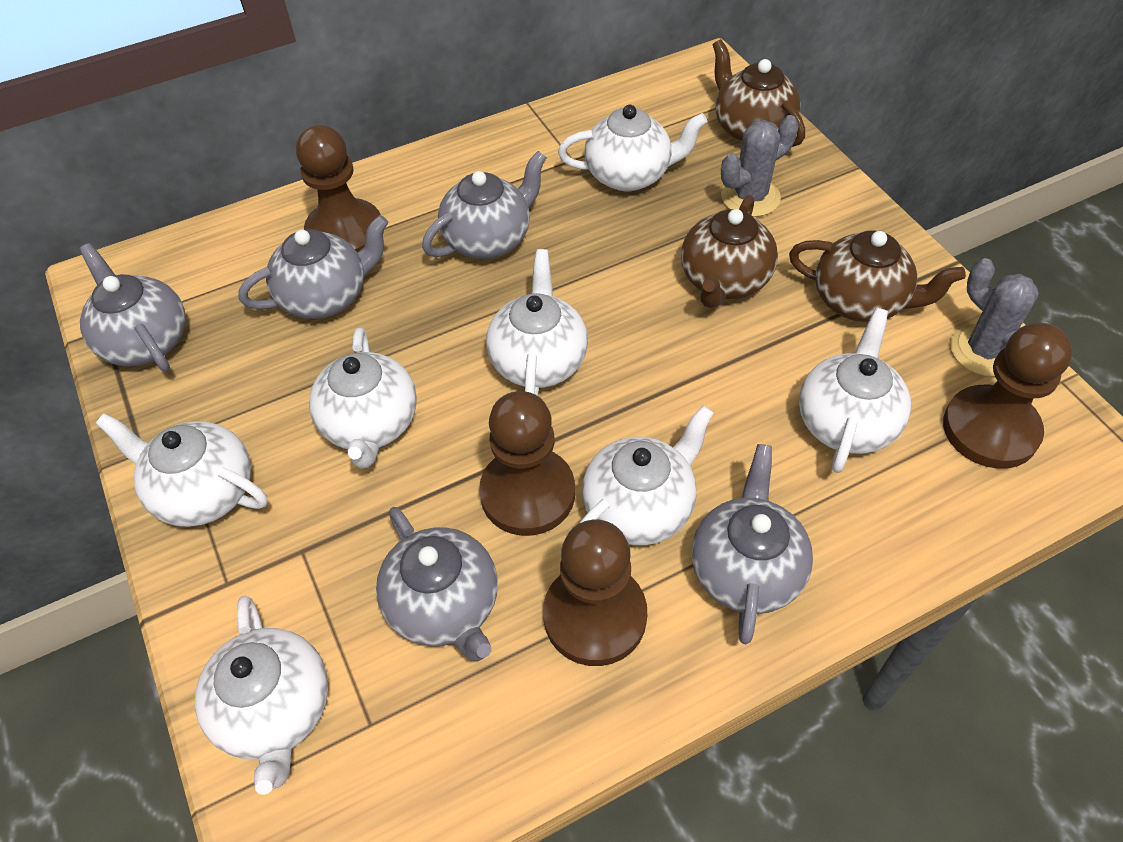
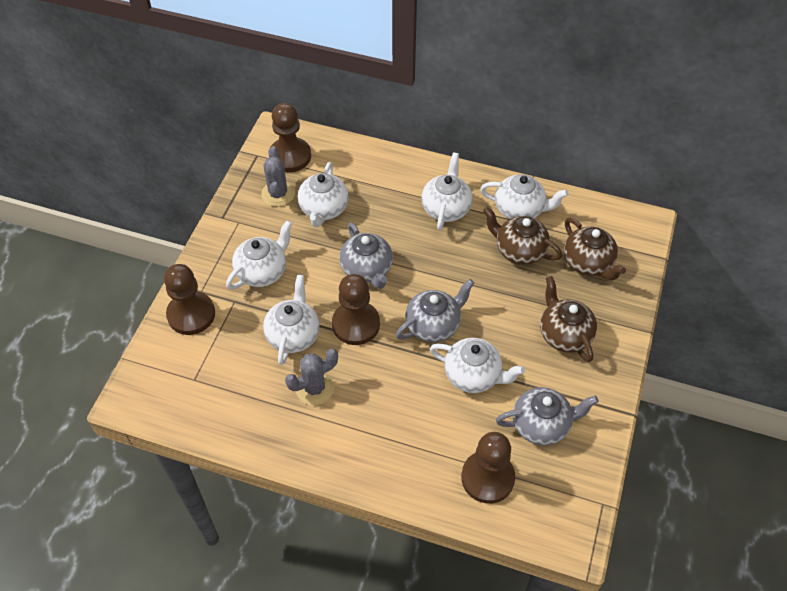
grey teapot: [80,243,186,372] [238,215,389,319] [376,507,498,661] [422,151,547,259] [692,444,813,644] = 5 -> [339,222,393,289] [396,279,474,343] [496,387,599,446] = 3
white teapot: [95,413,268,527] [195,596,328,795] [309,327,417,469] [486,249,588,396] [558,105,708,191] [580,405,714,545] [799,308,911,473] = 7 -> [226,220,292,290] [263,274,320,365] [298,162,349,227] [421,153,472,230] [430,338,525,393] [480,174,568,219] = 6

